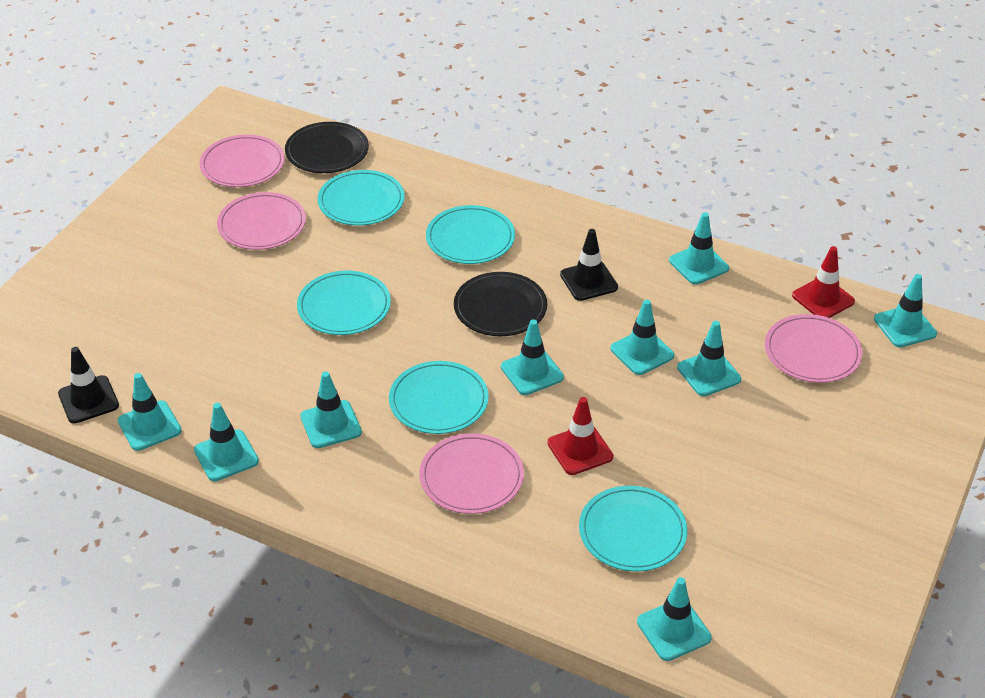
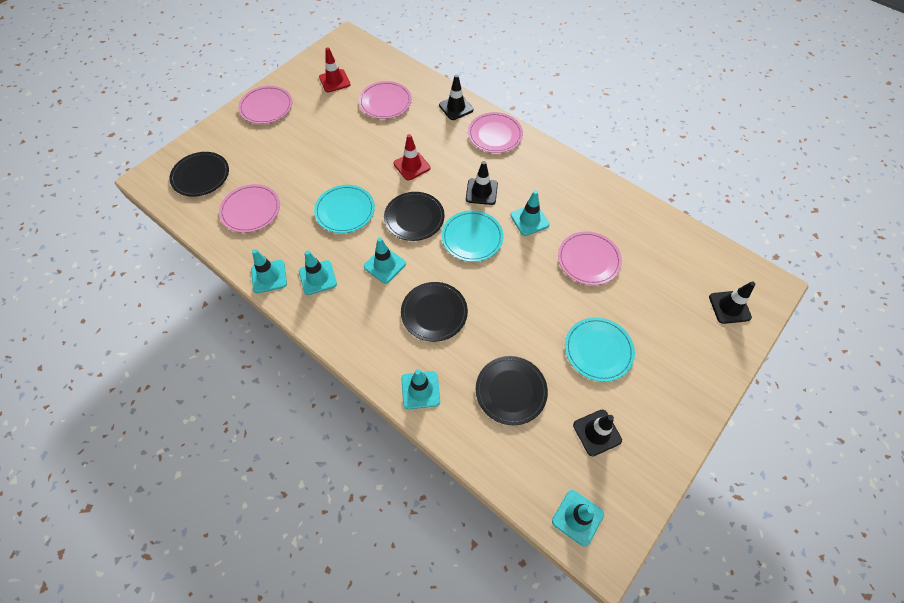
black plate: [285,122,369,173] [454,272,547,336] = 2 -> [169,152,229,197] [384,192,445,241] [401,282,468,342] [476,356,548,425] = 4
black traffic cone: [58,347,119,423] [560,229,618,301] = 2 -> [439,75,473,120] [466,161,498,205] [573,410,622,456] [709,281,755,324] = 4
pink plate: [200,135,285,187] [217,192,306,250] [419,433,524,514] [765,314,863,383] = 4 -> [219,184,280,233] [238,86,292,124] [359,81,412,119] [468,112,523,153] [558,231,622,285] = 5
turquoise plate: [297,271,391,335] [318,170,404,226] [389,361,489,434] [426,205,515,264] [579,486,687,572] = 5 -> [314,185,375,233] [442,210,503,262] [565,317,635,382] = 3
turquoise traffic cone: [118,373,182,451] [194,403,259,481] [300,371,362,448] [501,319,564,395] [610,299,674,375] [637,577,712,661] [669,212,729,285] [677,321,741,396] [874,274,937,347] = 9 -> [251,249,287,293] [299,250,337,295] [364,237,406,284] [401,369,440,409] [511,190,549,236] [552,490,604,546] = 6

